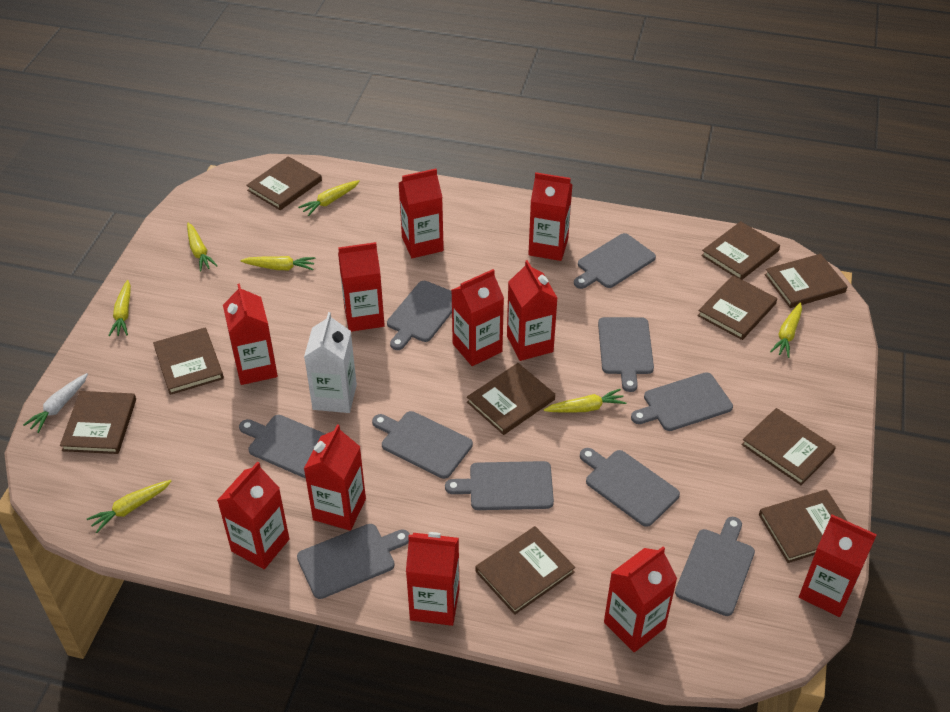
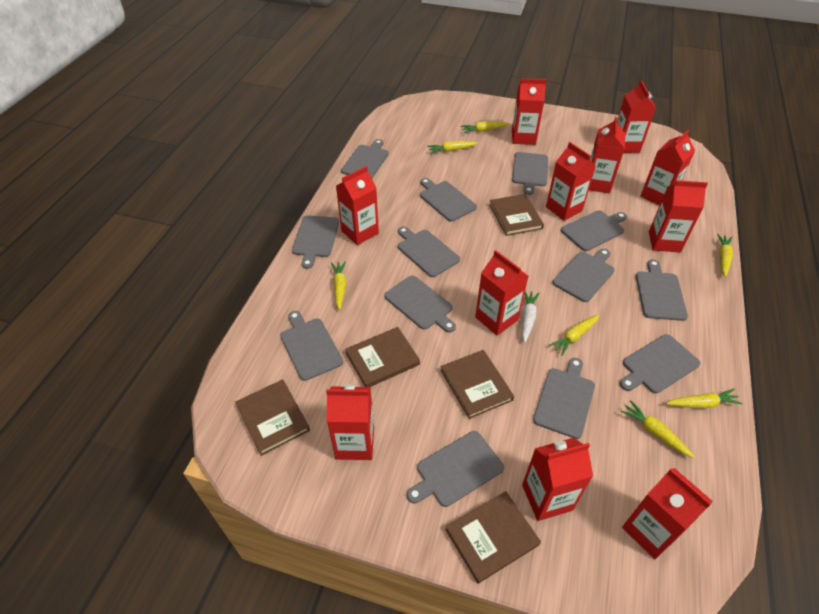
brown book: [60,391,136,454] [153,328,224,395] [246,156,322,210] [467,363,555,435] [475,526,575,615] [698,275,777,340] [701,221,780,280] [741,408,836,485] [759,489,847,563] [764,254,848,308] = 10 -> [236,379,310,456] [345,327,420,387] [440,350,514,419] [445,491,541,583] [489,194,544,236] = 5
grey cutting board: [239,415,325,479] [297,524,410,599] [372,411,473,479] [387,281,452,350] [445,461,554,510] [574,233,656,289] [580,448,680,527] [598,317,654,392] [631,372,733,431] [675,517,755,616] = 10 -> [280,311,343,381] [292,215,339,269] [341,139,389,178] [384,275,456,333] [398,227,460,277] [407,431,504,507] [420,178,477,222] [512,152,548,195] [533,358,595,439] [553,249,615,302] [561,210,627,251] [620,334,700,394] [636,259,688,321] = 13
white carton: [304,312,357,413] = 1 -> none = 0

